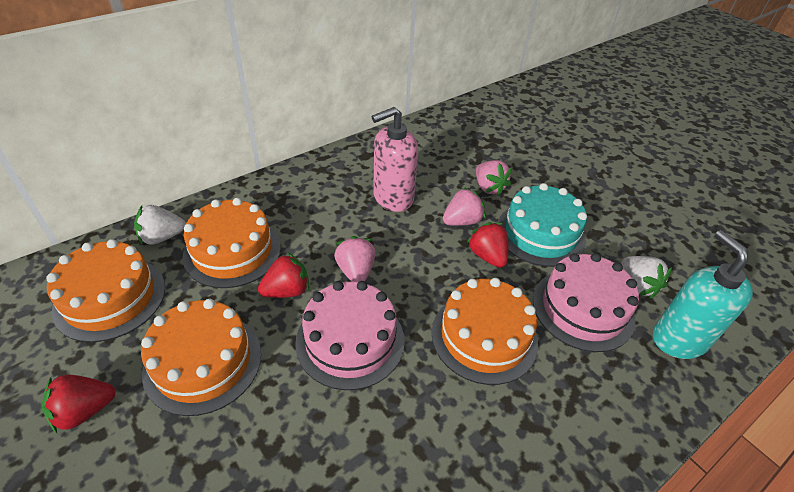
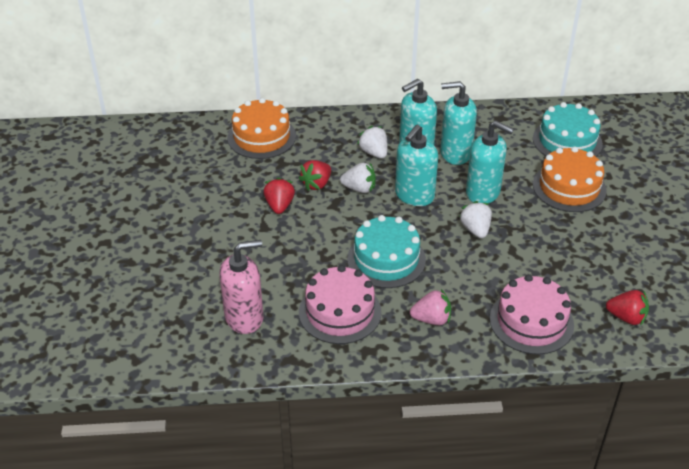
orange cake: [46,239,165,342] [141,299,261,416] [183,198,281,288] [432,278,538,385] = 4 -> [228,98,296,159] [533,146,607,212] = 2
pink strawberry: [334,236,376,282] [443,187,485,226] [476,160,512,196] = 3 -> [410,289,451,325] = 1
turquoise cake: [497,183,587,267] = 1 -> [347,215,426,288] [533,102,603,157] = 2
turquoise soap dispenser: [653,230,753,359] = 1 -> [395,124,438,206] [399,79,437,144] [440,81,477,165] [466,121,514,203] = 4
white strawberry: [134,205,186,245] [621,256,672,298] = 2 -> [340,163,376,193] [357,126,387,159] [459,201,492,238] = 3

